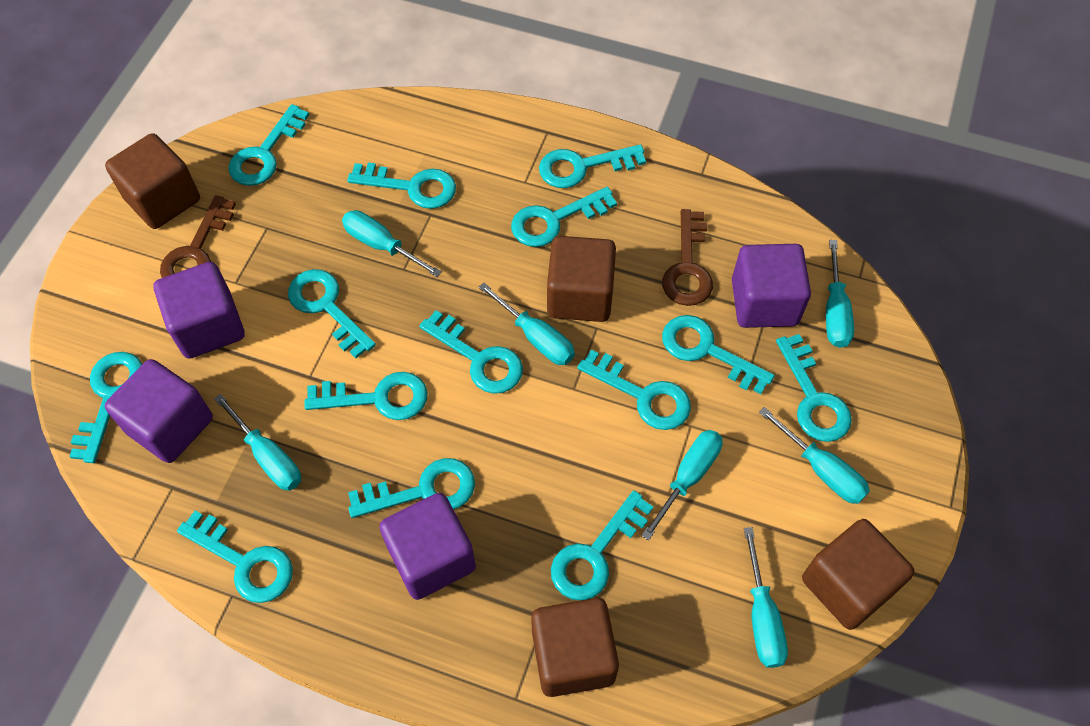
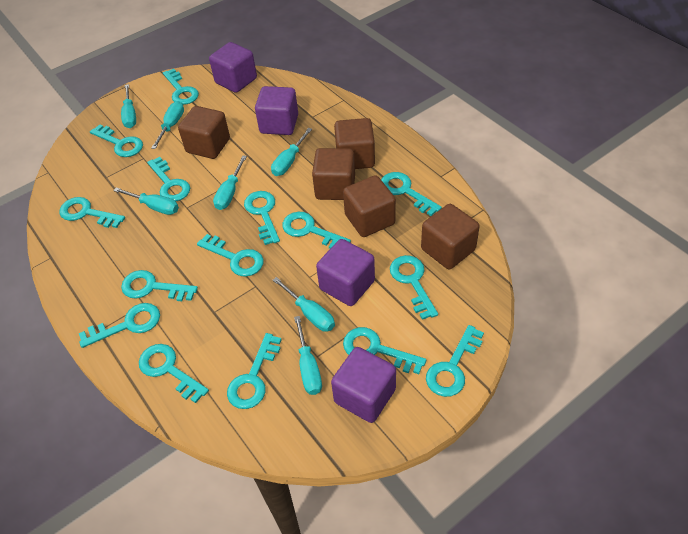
brown cube: [105,133,200,229] [531,598,619,697] [547,236,616,322] [802,519,914,630] = 4 -> [178,106,230,159] [312,148,355,200] [334,118,375,169] [343,175,396,237] [421,204,480,269] = 5
brown key: [160,195,236,278] [662,209,713,306] = 2 -> none = 0
turquoise key: [69,352,142,463] [177,511,293,603] [228,104,309,186] [288,269,376,358] [305,372,428,420] [347,163,456,209] [348,458,475,518] [419,310,523,394] [511,187,617,247] [539,144,646,188] [551,490,653,600] [577,349,691,430] [662,315,775,394] [776,334,852,442] = 14 -> [59,197,125,228] [79,303,160,348] [90,124,143,157] [121,270,198,301] [139,344,209,403] [147,157,190,201] [163,69,199,105] [197,234,264,277] [227,333,282,409] [244,191,280,245] [282,212,351,249] [343,327,426,374] [381,172,442,216] [390,255,438,320] [426,325,484,397] = 15

